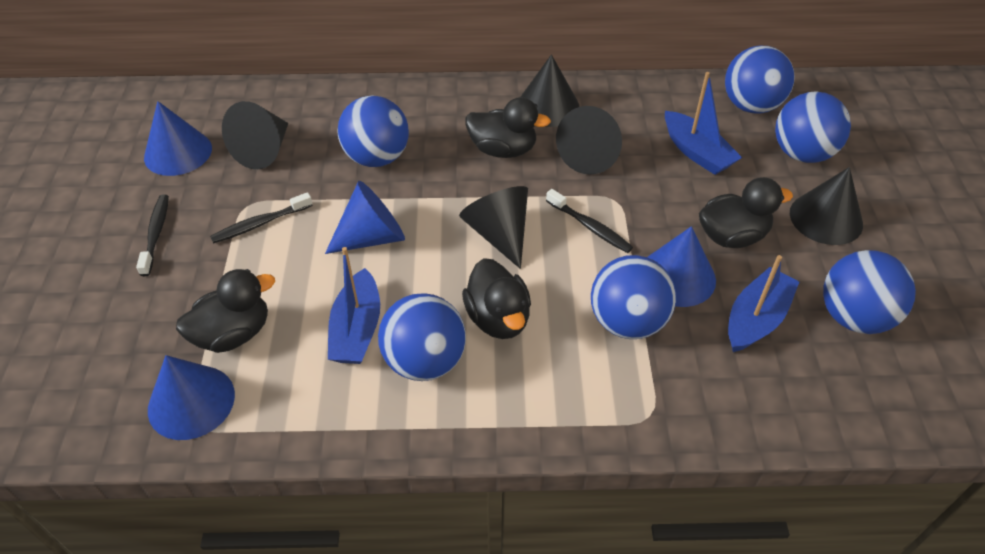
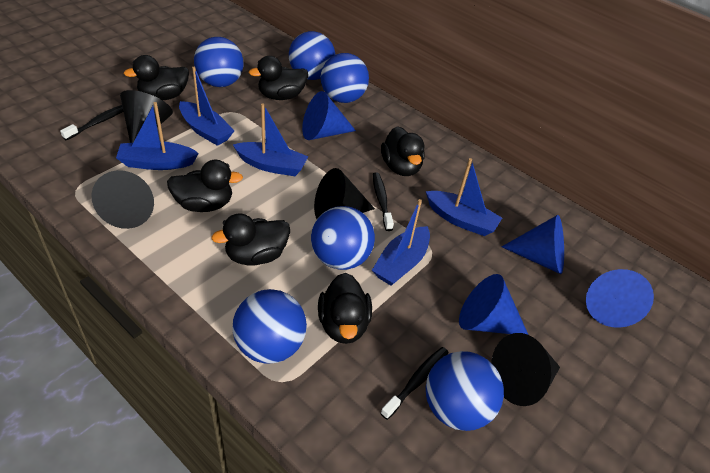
black cone: [222,101,288,169] [459,186,528,269] [521,54,579,127] [556,106,622,175] [790,167,863,245] = 5 -> [91,170,154,229] [120,90,173,143] [314,168,375,219] [491,333,560,406] = 4
black duck: [176,269,275,353] [462,258,531,339] [465,97,551,158] [699,177,793,248] = 4 -> [124,55,189,100] [167,160,243,212] [211,213,290,265] [249,56,308,100] [318,273,372,344] [381,126,425,176] = 6
blue boat: [328,247,380,364] [665,72,742,175] [728,255,799,352] = 3 -> [116,102,199,170] [179,67,234,146] [233,104,308,176] [372,199,430,286] [426,158,502,236] = 5

